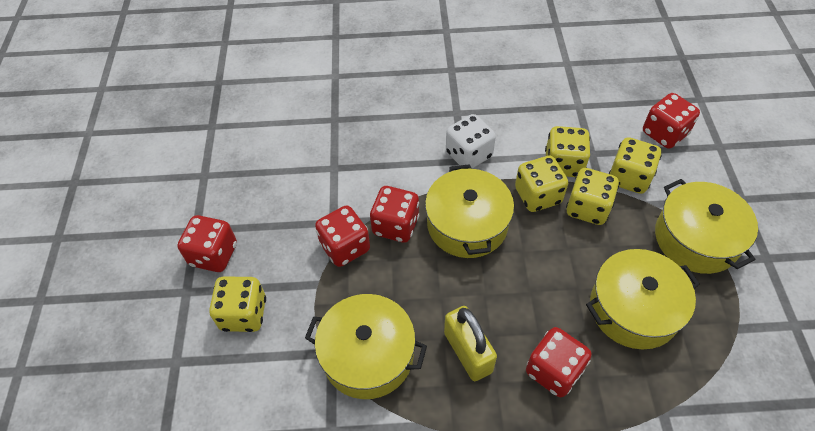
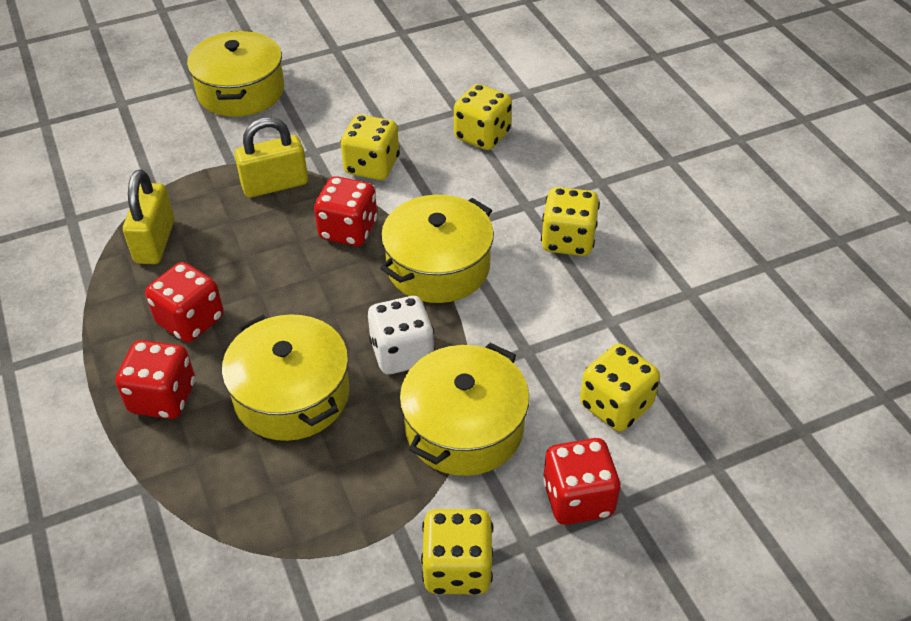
red dice: [177,215,237,272] [315,205,370,267] [370,186,419,243] [526,327,592,397] [643,93,700,149] = 5 -> [115,340,195,419] [145,262,224,342] [314,176,378,246] [542,438,621,525] = 4
yellow padlock: [444,306,497,381] = 1 -> [123,170,174,264] [235,117,308,198] = 2

